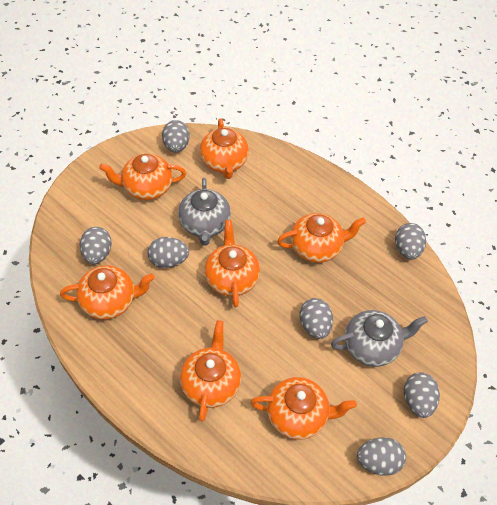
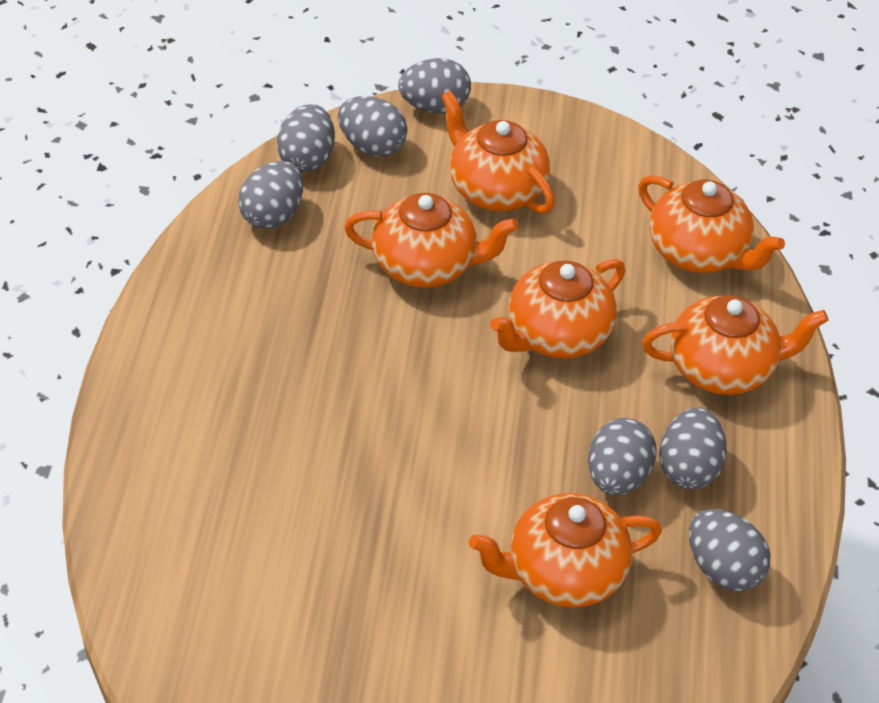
grey teapot: [178,178,231,246] [331,310,428,367] = 2 -> none = 0
orange teapot: [60,266,155,319] [99,154,186,200] [180,320,241,422] [200,119,249,179] [204,220,260,307] [250,377,357,440] [277,213,366,263] = 7 -> [344,193,519,288] [441,91,555,214] [469,493,662,608] [490,259,625,359] [638,175,785,273] [642,295,829,395] = 6

